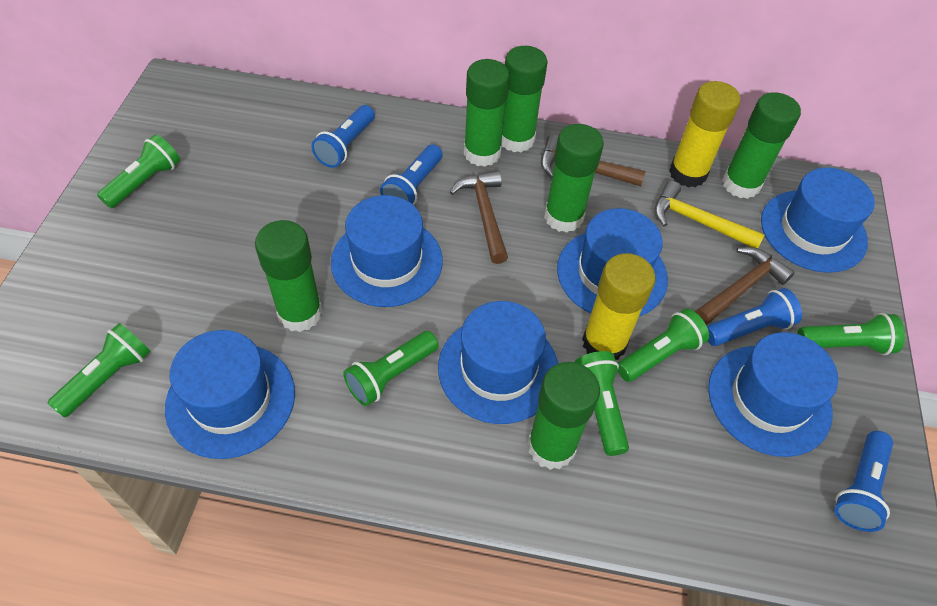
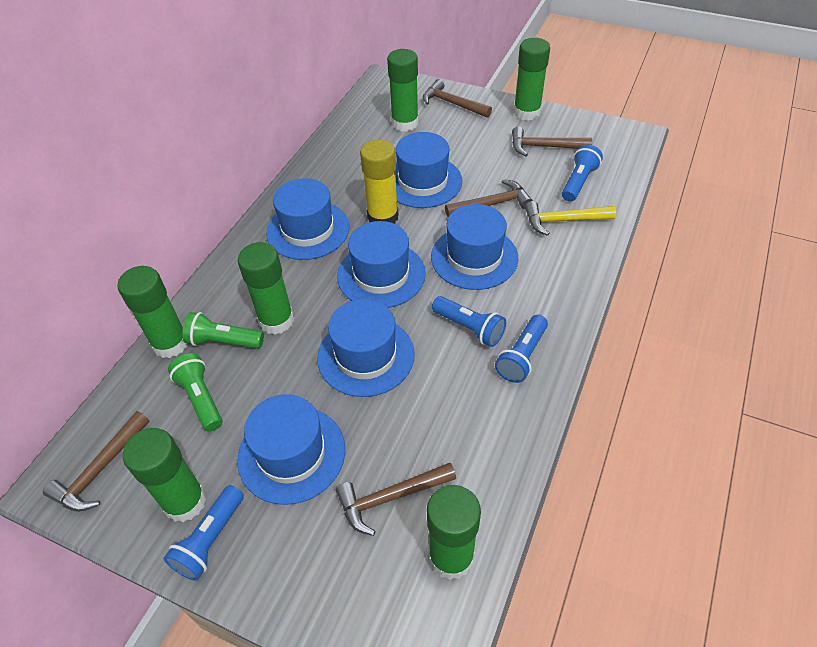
brown hammer: [450,171,508,264] [541,134,646,186] [694,247,795,325] = 3 -> [43,411,149,512] [336,463,456,536] [423,79,492,118] [445,179,533,217] [512,127,592,156] = 5
green flashlight: [48,323,151,417] [97,134,180,208] [343,331,439,406] [575,351,629,456] [617,308,709,382] [797,313,905,355] = 6 -> [168,353,223,432] [182,312,264,349] = 2
yellow glue stick: [582,253,656,360] [669,81,741,188] = 2 -> [360,139,399,224] = 1

